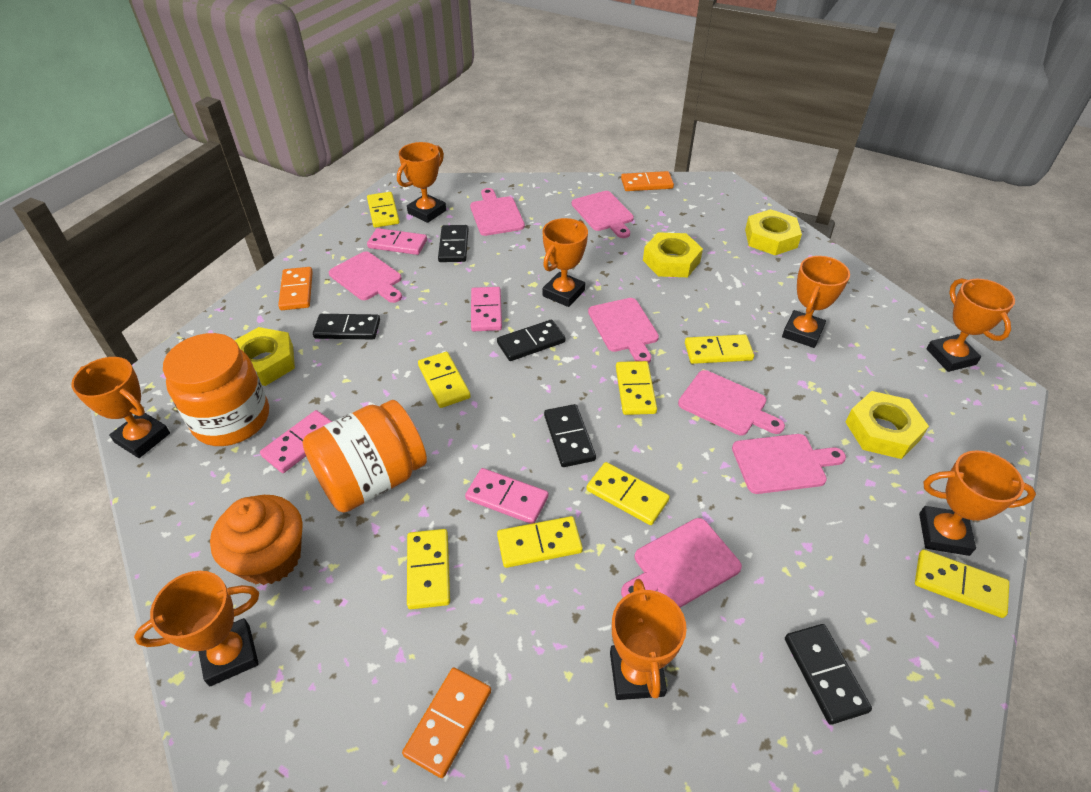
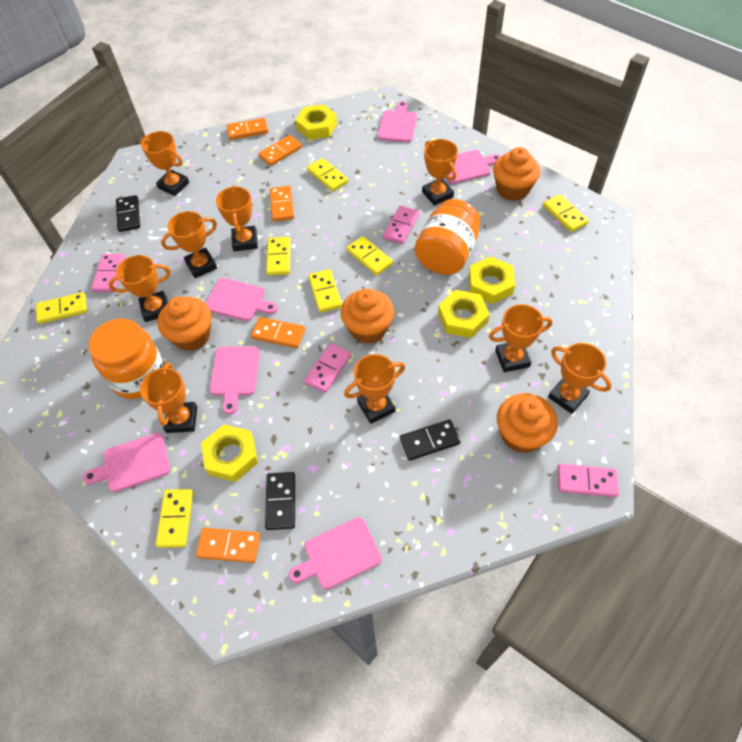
black domino: [313,314,380,339] [438,225,469,262] [497,320,566,361] [544,404,596,467] [785,624,872,725] = 5 -> [116,195,140,232] [265,472,295,530] [400,419,461,461] = 3
orange cupcake: [210,495,303,585] = 1 -> [157,297,211,351] [341,289,394,344] [493,147,540,201] [497,393,558,453] = 4
orange domino: [278,267,313,310] [402,668,491,778] [621,171,674,191] = 3 -> [196,528,260,563] [227,118,268,140] [251,317,305,348] [258,135,302,166] [270,186,294,221] = 5
orange trophy: [71,357,170,458] [134,571,259,686] [397,142,446,223] [542,218,588,307] [610,579,687,700] [782,256,850,348] [919,450,1036,556] [927,278,1015,372] = 8 -> [109,255,171,322] [140,131,189,196] [140,363,197,433] [161,211,217,278] [216,185,258,251] [344,354,405,424] [422,139,458,206] [489,304,552,372] [548,343,611,414] = 9
pink cutting board: [329,251,402,303] [470,188,525,236] [572,191,634,238] [588,298,659,363] [621,518,742,608] [678,370,785,435] [732,434,846,494] = 7 -> [83,433,170,492] [205,278,278,321] [210,346,260,415] [289,517,382,590] [378,101,417,142] [445,150,501,184] = 6
yellow domino: [367,192,400,228] [407,529,450,609] [418,352,471,408] [497,516,583,568] [586,462,669,525] [616,361,657,415] [685,335,754,364] [915,549,1009,618] = 8 -> [36,292,87,324] [156,489,193,548] [266,237,291,275] [307,158,348,191] [308,269,342,313] [347,236,393,275] [543,194,589,232] = 7

